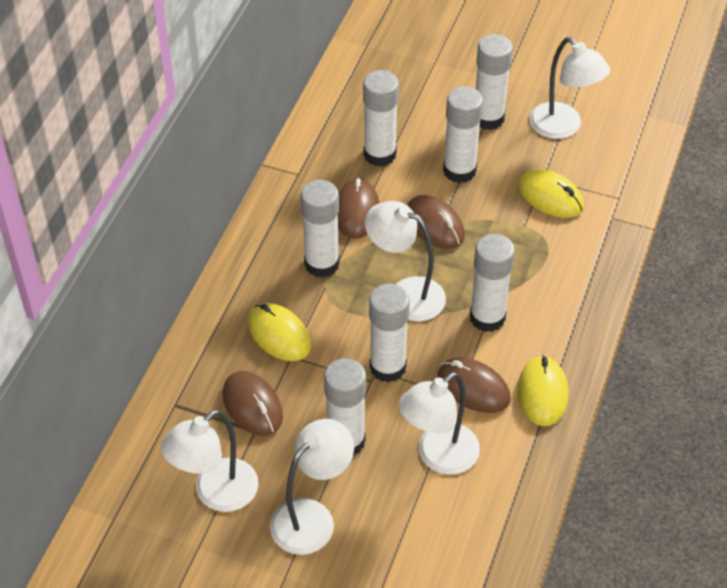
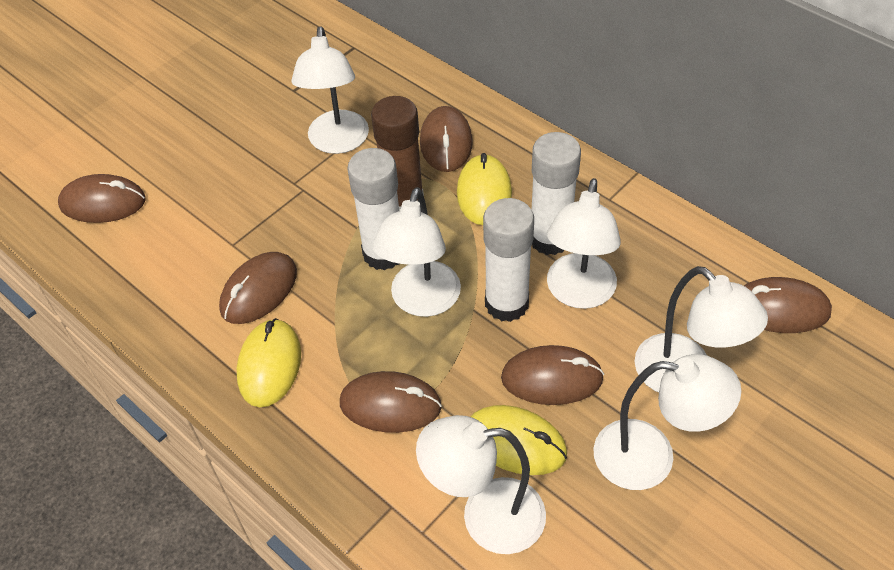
brown glue stick: none = 0 -> [371,96,424,211] = 1
brown mouse: [223,371,283,436] [338,178,380,239] [407,195,465,249] [437,358,511,413] = 4 -> [58,174,146,223] [219,252,297,324] [340,371,442,433] [420,106,473,172] [501,345,604,405] [744,277,832,333] = 6
white glue stick: [300,180,340,278] [324,358,366,456] [363,70,399,167] [369,284,410,383] [443,86,483,183] [470,234,515,332] [476,34,513,130] = 7 -> [347,148,399,270] [483,198,534,322] [532,132,581,255] = 3
white lamp: [161,410,259,512] [270,419,354,555] [365,201,446,321] [399,372,480,475] [529,37,610,139] = 5 -> [292,26,369,154] [372,187,461,317] [416,415,546,554] [547,178,621,309] [593,354,741,490] [635,266,768,392] = 6

